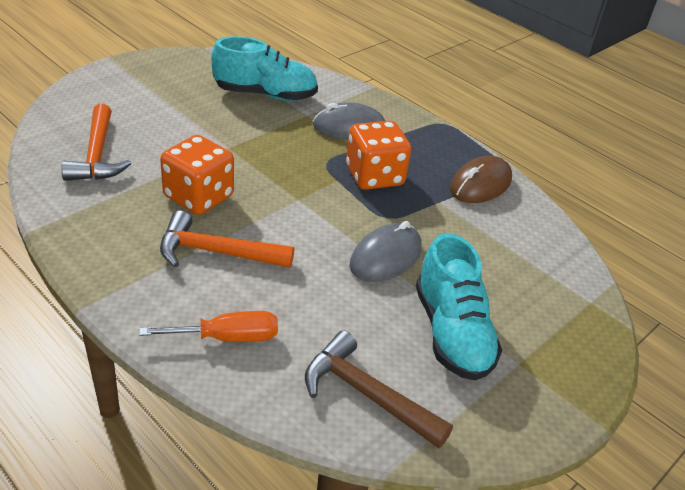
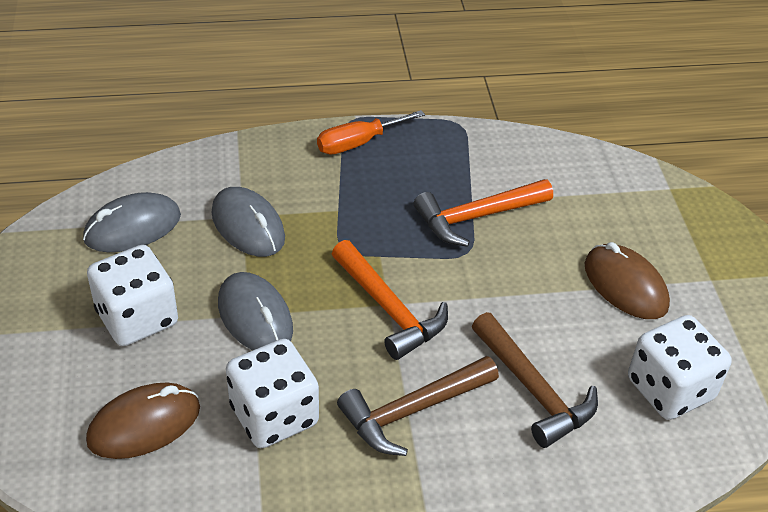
brown hammer: [305,330,453,448] = 1 -> [337,356,499,456] [472,312,598,448] = 2
brown mouse: [450,156,512,203] = 1 -> [86,382,200,459] [585,242,670,319] = 2
grey mouse: [313,102,385,140] [349,221,422,282] = 2 -> [83,192,181,252] [212,187,285,257] [218,272,293,350] = 3
orange dice: [160,135,234,215] [346,121,411,190] = 2 -> none = 0
turquoise shoe: [211,36,318,101] [416,233,502,381] = 2 -> none = 0
white dice: none = 0 -> [87,245,178,346] [226,339,319,448] [628,315,732,420] = 3

